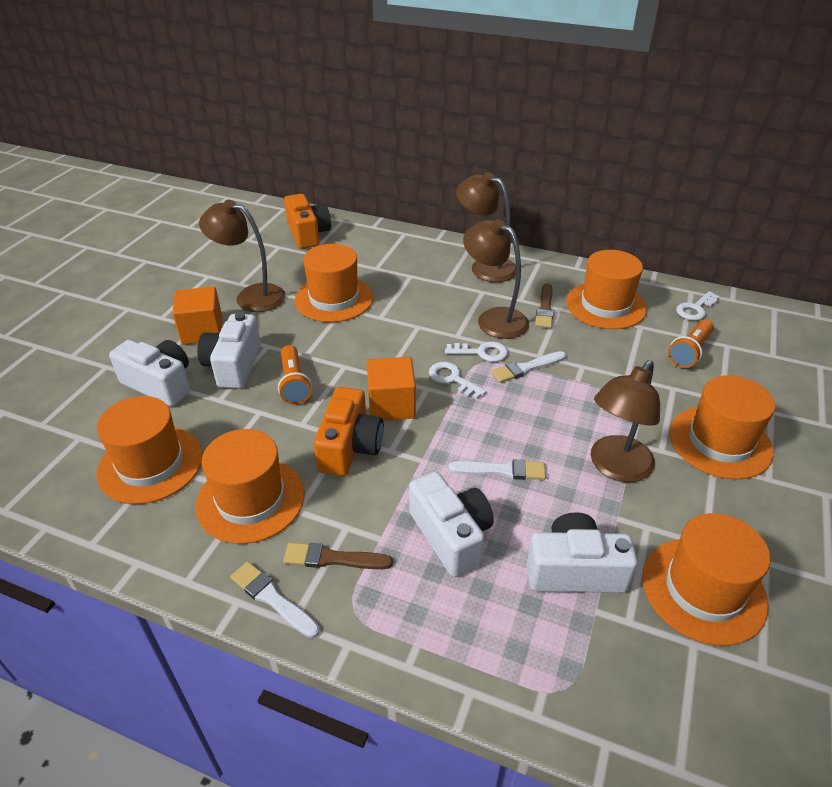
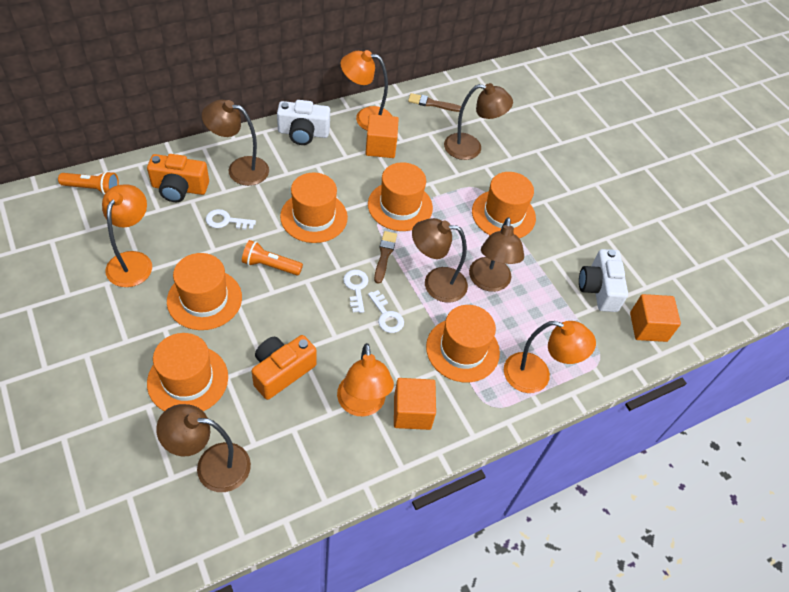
brown lamp: [199,200,286,312] [456,172,516,282] [463,219,529,339] [591,360,660,482] = 4 -> [156,404,251,492] [202,100,269,186] [412,218,468,303] [444,83,513,160] [469,217,524,292] = 5
orange cube: [172,287,223,345] [367,357,416,421] = 2 -> [365,114,399,158] [394,378,436,430] [630,294,681,342] = 3
orange lamp: none = 0 -> [102,184,152,287] [337,343,394,416] [340,50,392,131] [504,321,596,393] = 4
white brush: [230,561,320,638] [449,459,546,480] [491,351,566,383] = 3 -> none = 0
white camera: [109,340,191,406] [197,312,261,389] [409,472,494,577] [527,512,638,593] = 4 -> [277,100,330,145] [579,249,628,312] = 2

